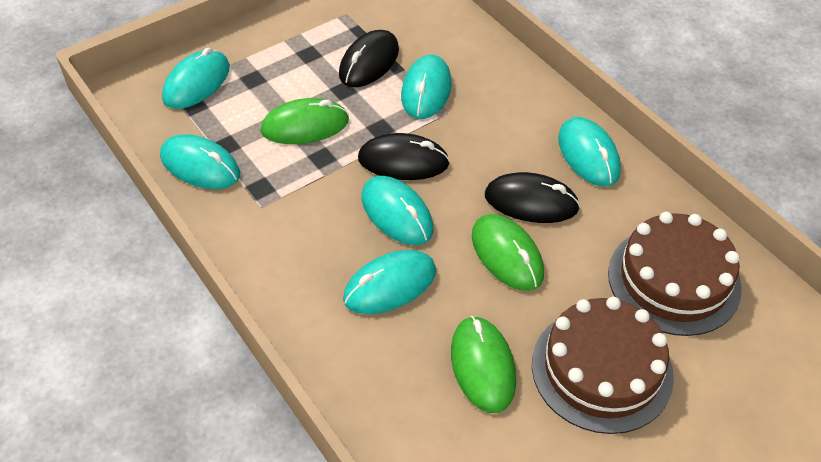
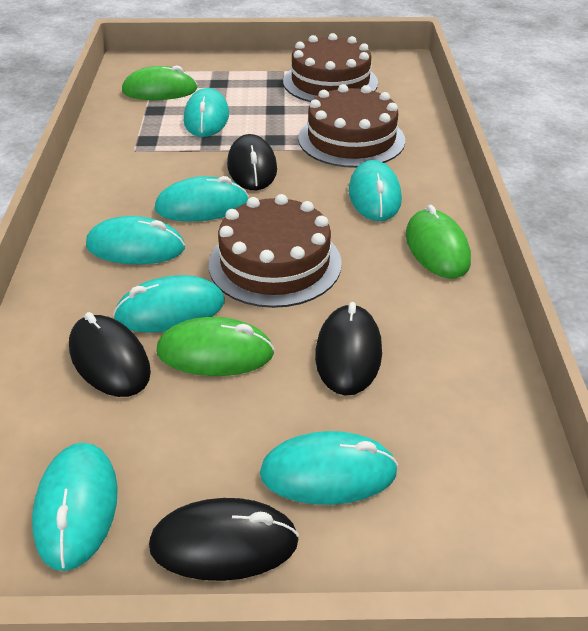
black mouse: [339,30,399,87] [358,133,450,180] [485,172,580,223] = 3 -> [69,312,151,397] [149,498,299,581] [227,134,277,190] [315,302,382,396] = 4
brown cake: [532,297,674,434] [608,212,742,336] = 2 -> [209,194,342,308] [283,33,378,102] [298,84,405,168] = 3
turquoise mouse: [160,134,240,189] [162,47,230,109] [343,250,436,314] [362,176,433,245] [401,55,452,119] [558,117,621,186] = 6 -> [32,443,118,571] [86,216,185,264] [113,275,225,333] [155,176,249,221] [184,88,229,137] [260,431,398,505] [349,160,402,221] = 7

